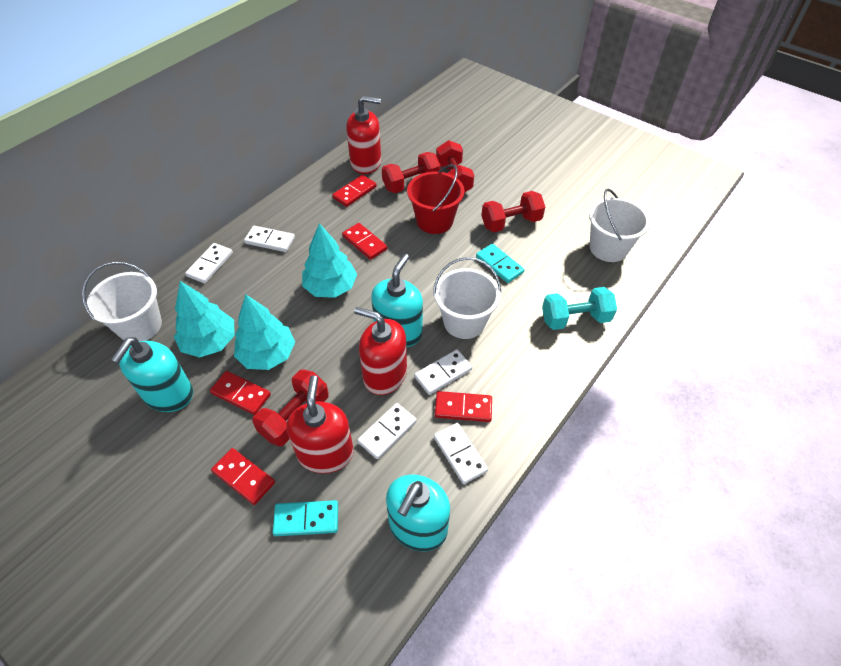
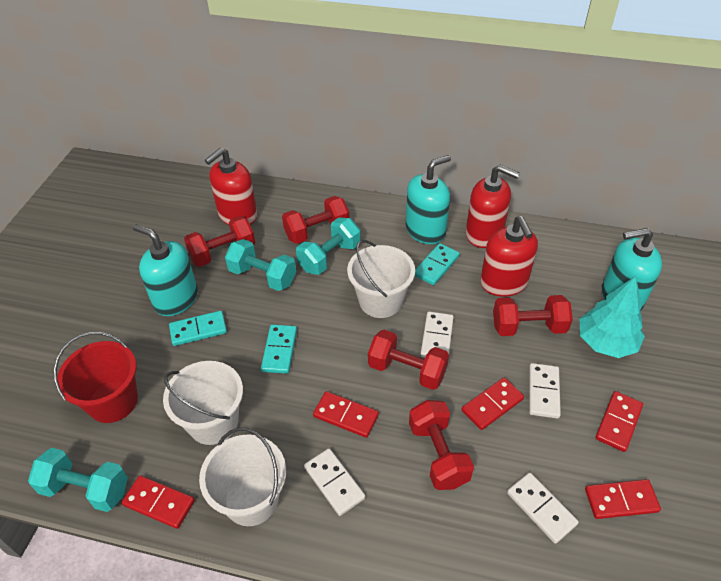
red dumbbell: [252,369,329,446] [382,152,441,193] [436,140,474,193] [481,191,545,232] = 4 -> [184,216,255,267] [282,196,349,244] [368,330,449,390] [409,400,474,490] [493,295,573,336] = 5
turquoise domino: [273,500,338,536] [476,244,524,283] = 2 -> [169,311,227,346] [261,325,297,374] [415,243,460,285] = 3
turquoise dumbbell: [542,287,617,330] = 1 -> [28,448,128,512] [225,239,296,291] [296,218,361,275] = 3
turquoise tree: [174,281,235,358] [234,294,295,370] [302,223,357,298] = 3 -> [580,276,645,358] = 1
white domino: [185,243,233,283] [244,226,295,252] [357,403,417,459] [414,350,472,395] [434,423,488,484] = 5 -> [304,449,365,516] [420,311,454,358] [507,473,579,544] [529,363,561,419] = 4

